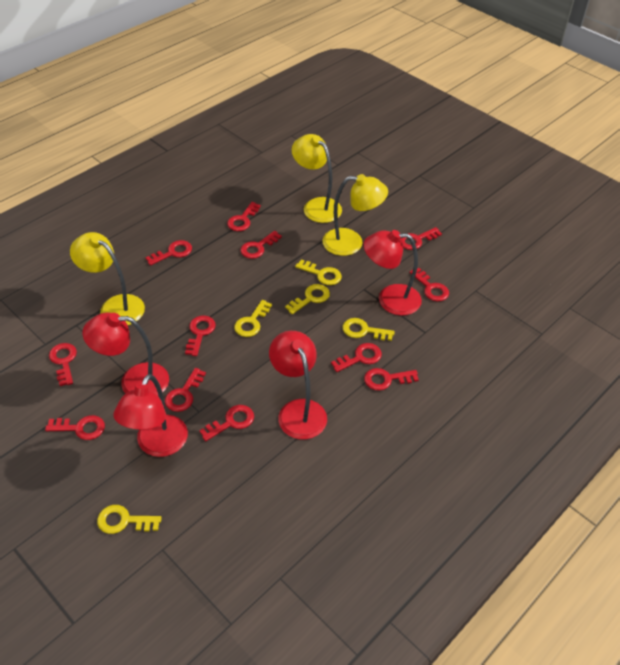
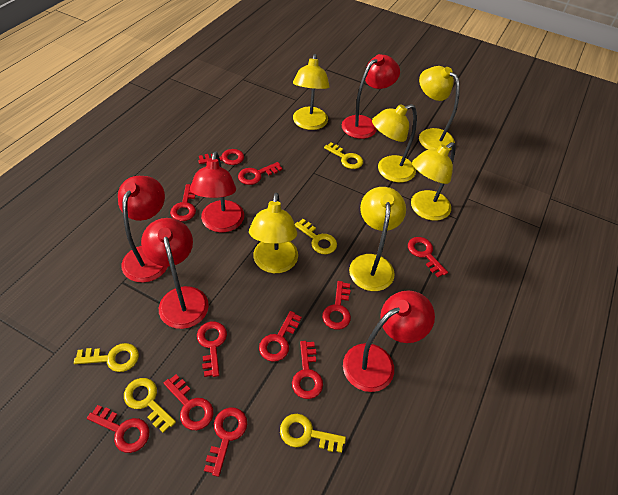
red key: [45,415,105,440] [49,343,77,386] [146,240,192,266] [165,368,206,412] [185,316,216,356] [199,405,254,441] [227,202,261,231] [240,231,282,259] [331,343,382,372] [364,368,419,391] [400,227,442,250] [410,267,449,302] = 12 -> [87,405,149,453] [164,374,213,430] [170,184,196,221] [197,322,227,377] [198,149,244,165] [204,407,247,477] [238,162,283,185] [259,311,302,362] [292,341,323,399] [322,281,351,330] [408,237,448,277] = 11
red lamp: [82,313,169,395] [113,374,188,457] [269,331,327,439] [363,230,422,316] = 4 -> [118,176,168,282] [141,218,209,329] [190,151,244,232] [342,54,400,139] [343,290,435,392] = 5
yellow lamp: [70,232,145,325] [292,134,342,223] [322,174,388,256] = 3 -> [249,193,298,273] [293,54,330,130] [349,187,406,291] [372,104,417,183] [411,142,456,221] [419,66,460,150] = 6

